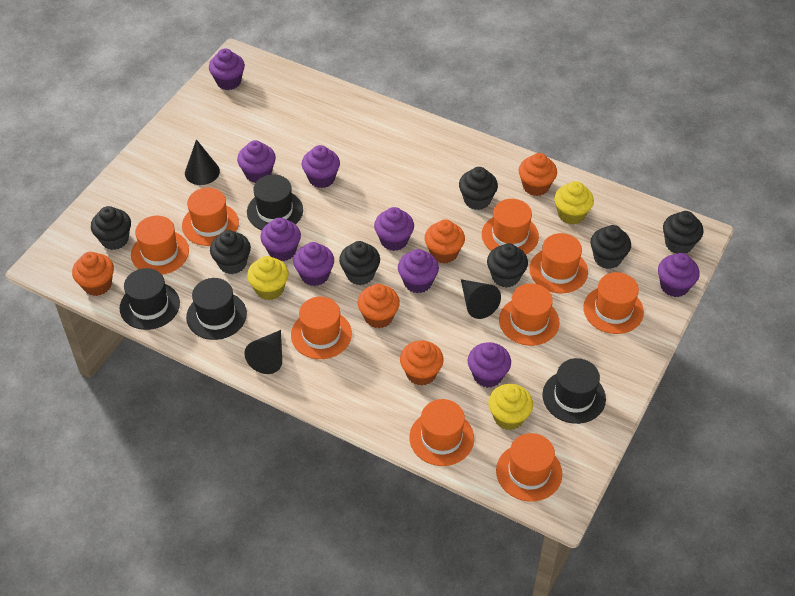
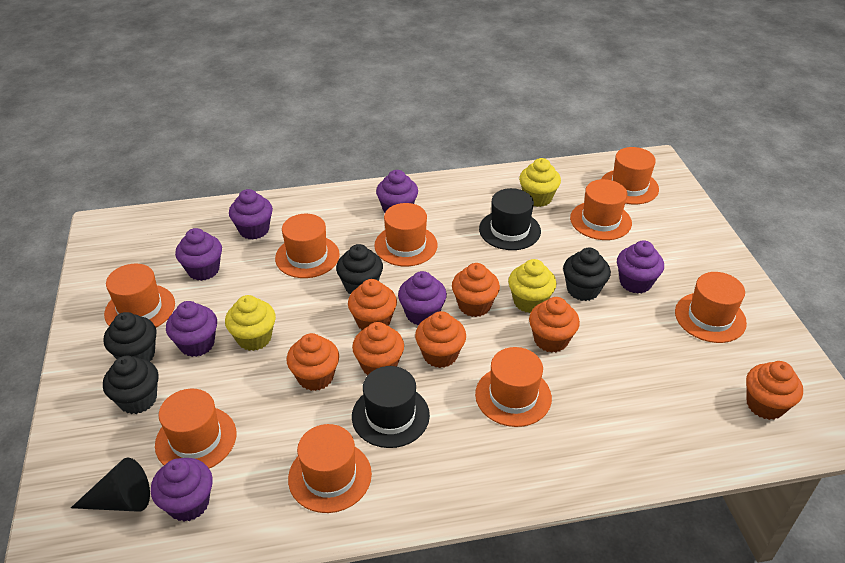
black cone: [185,139,220,185] [244,330,282,374] [461,279,501,319] = 3 -> [71,458,150,512] = 1
black cupcake: [91,206,131,250] [210,230,251,274] [339,241,380,285] [459,167,498,210] [487,243,528,288] [591,225,631,269] [663,211,704,254] = 7 -> [103,312,157,361] [103,356,159,414] [336,244,383,294] [563,248,611,301] = 4
black hat: [120,268,180,330] [186,278,247,340] [247,174,303,230] [542,358,606,424] = 4 -> [352,366,430,448] [479,188,541,250] = 2
orange cupcake: [72,252,114,296] [358,284,400,328] [400,340,444,386] [425,220,465,264] [519,153,557,196] = 5 -> [286,333,339,391] [348,279,397,330] [352,322,404,376] [415,311,466,368] [452,263,500,317] [529,297,580,353] [746,361,803,420] = 7
purple cupcake: [209,49,245,90] [237,140,276,183] [260,218,301,261] [293,242,334,286] [302,145,340,188] [374,207,414,251] [398,249,439,293] [468,342,511,388] [658,253,700,297] = 9 -> [151,458,213,522] [166,301,217,357] [175,228,222,281] [229,189,273,240] [376,170,418,213] [398,271,447,325] [617,240,664,294] = 7

